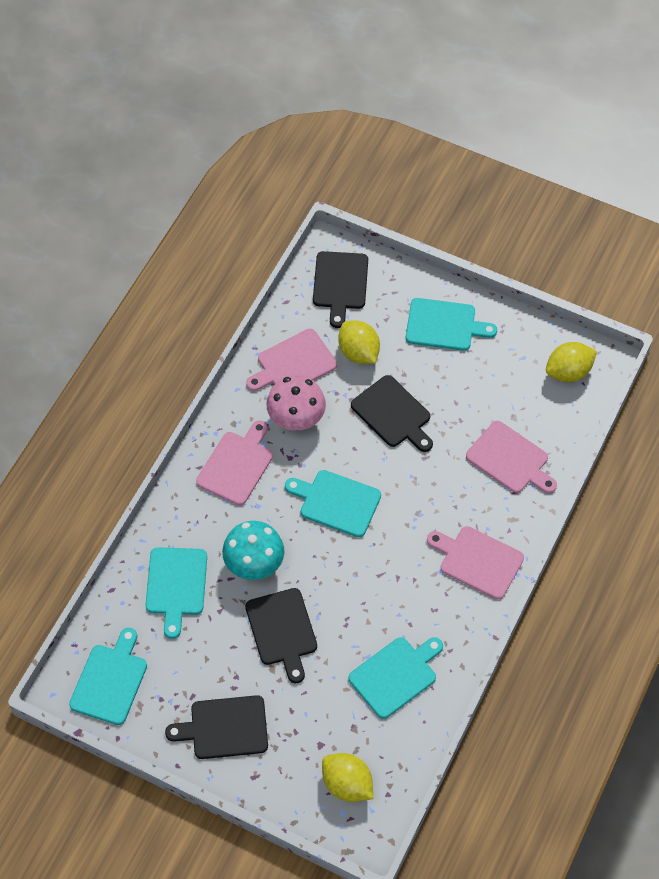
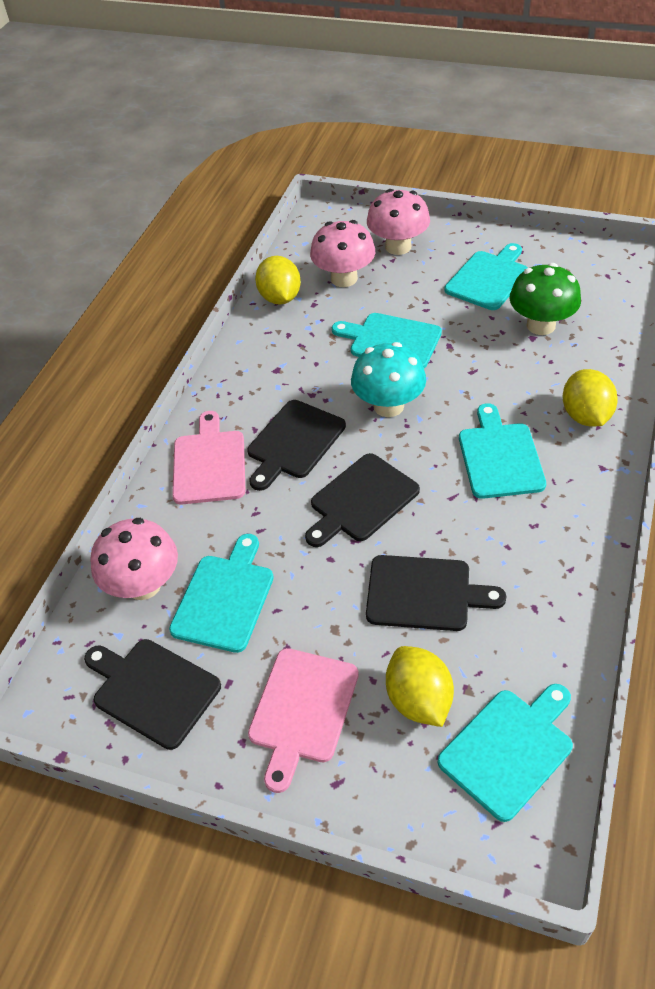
green mushroom: none = 0 -> [509,263,581,335] = 1
pink cutting board: [196,421,273,505] [246,329,337,391] [427,526,524,599] [466,421,557,493] = 4 -> [172,411,246,504] [248,648,359,793] = 2
pink mushroom: [266,375,326,431] = 1 -> [90,518,178,600] [310,220,375,287] [367,189,430,255] = 3

